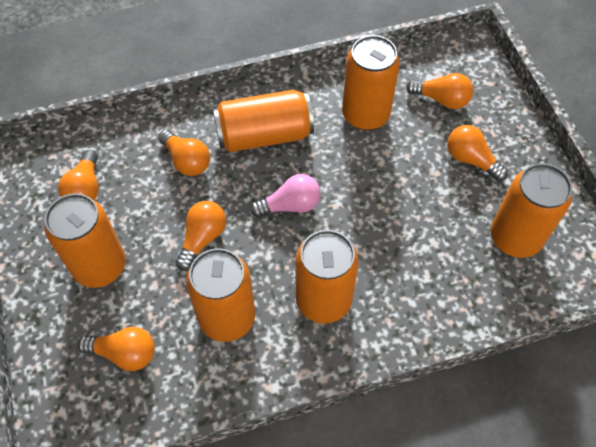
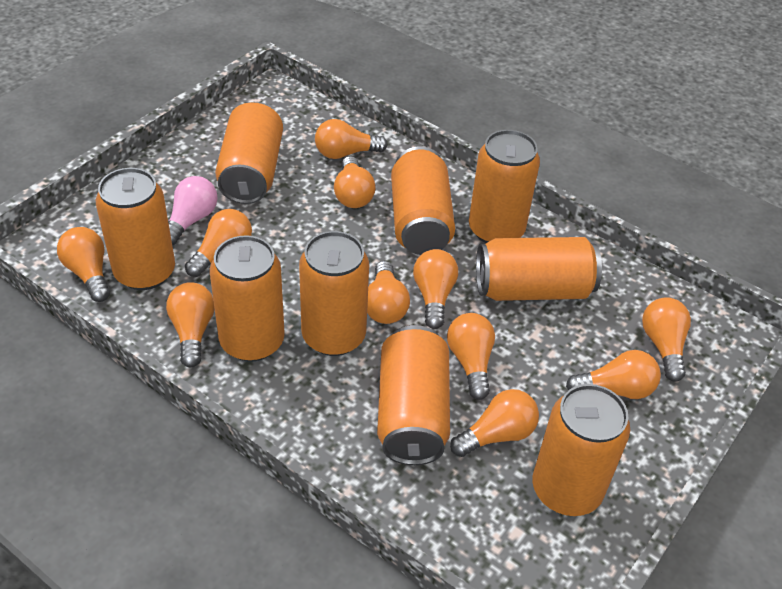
orange can: [44,193,126,288] [186,248,255,342] [213,90,314,152] [296,230,359,324] [342,35,400,130] [491,163,572,258] = 6 -> [96,168,175,290] [210,235,285,362] [215,102,283,204] [299,231,369,356] [377,325,450,465] [391,146,455,255] [469,130,540,243] [476,237,602,301] [532,384,630,516] = 9
orange light bulb: [58,150,99,200] [78,327,155,371] [158,130,210,176] [175,201,226,271] [406,73,473,109] [447,125,508,181] = 6 -> [57,227,110,302] [166,282,215,367] [185,209,252,277] [315,119,388,159] [334,156,376,208] [367,261,410,324] [413,249,458,329] [447,313,495,400] [450,389,539,457] [566,350,661,399] [642,297,691,382] = 11

